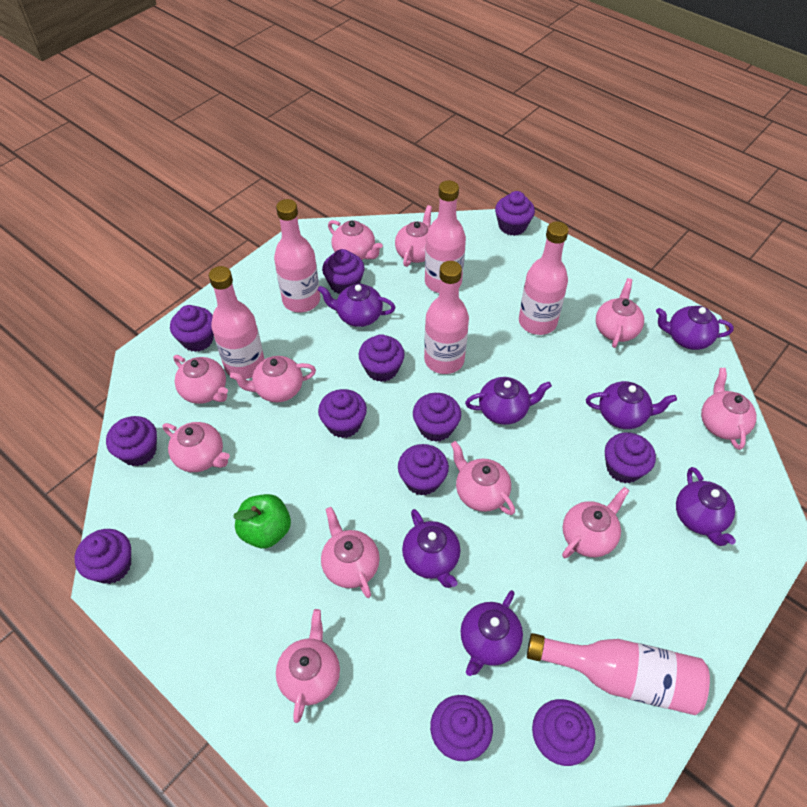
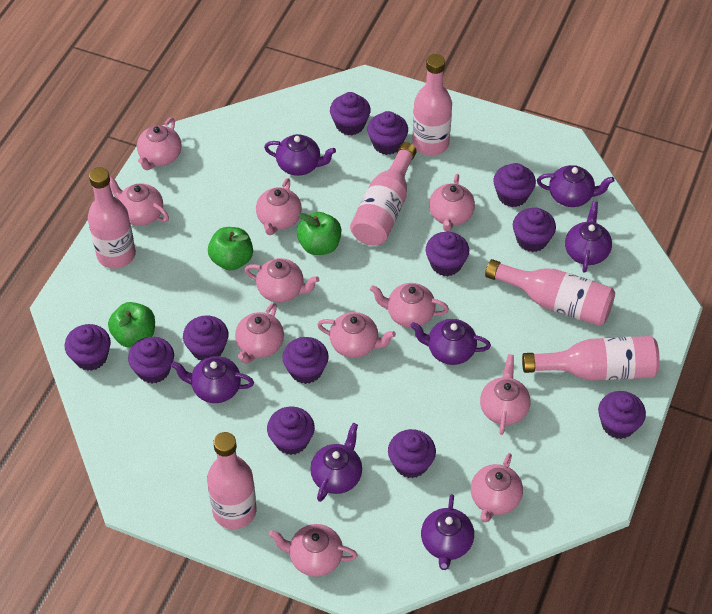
green apple: [233,494,291,548] = 1 -> [108,302,155,348] [208,227,253,271] [297,212,341,255] = 3

